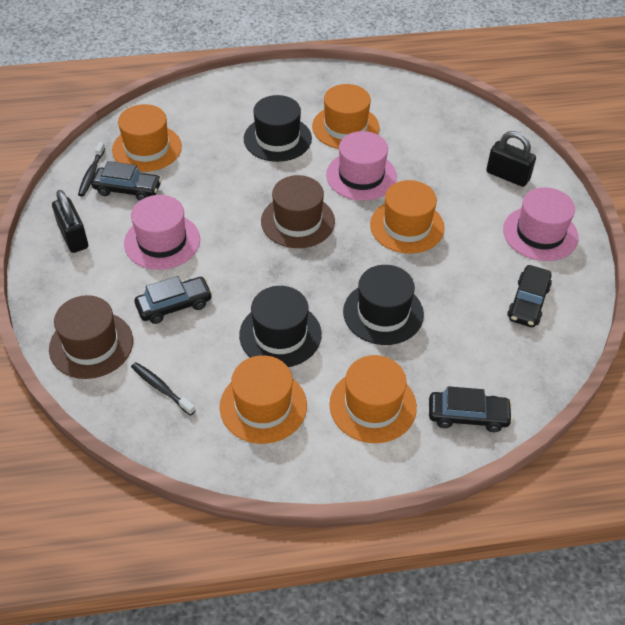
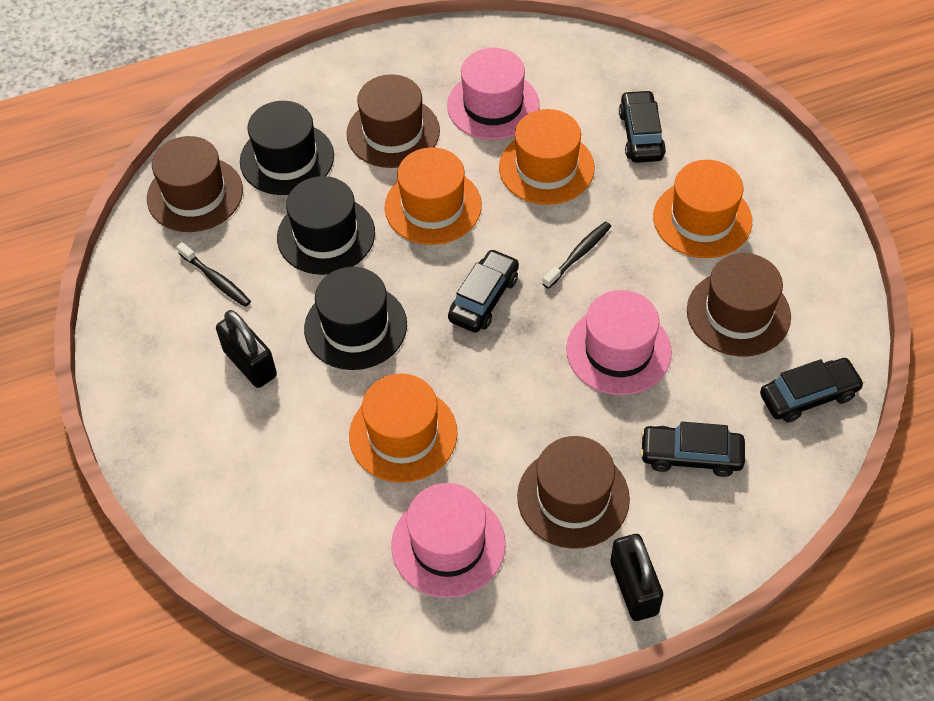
brown hat: [49,295,133,379] [261,175,335,248] = 2 -> [147,136,243,232] [347,74,440,168] [517,436,630,549] [687,253,791,356] = 4
orange hat: [112,104,182,172] [220,355,307,444] [312,84,380,149] [329,355,417,443] [370,180,445,254] = 5 -> [349,373,458,483] [385,147,482,245] [499,109,595,205] [653,160,752,258] = 4

